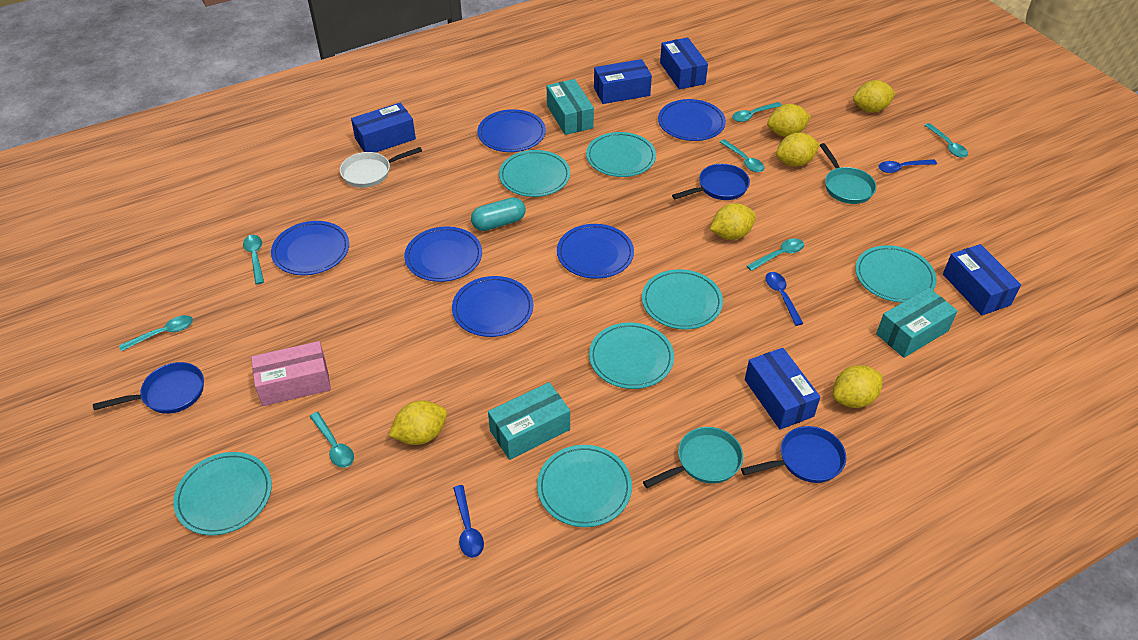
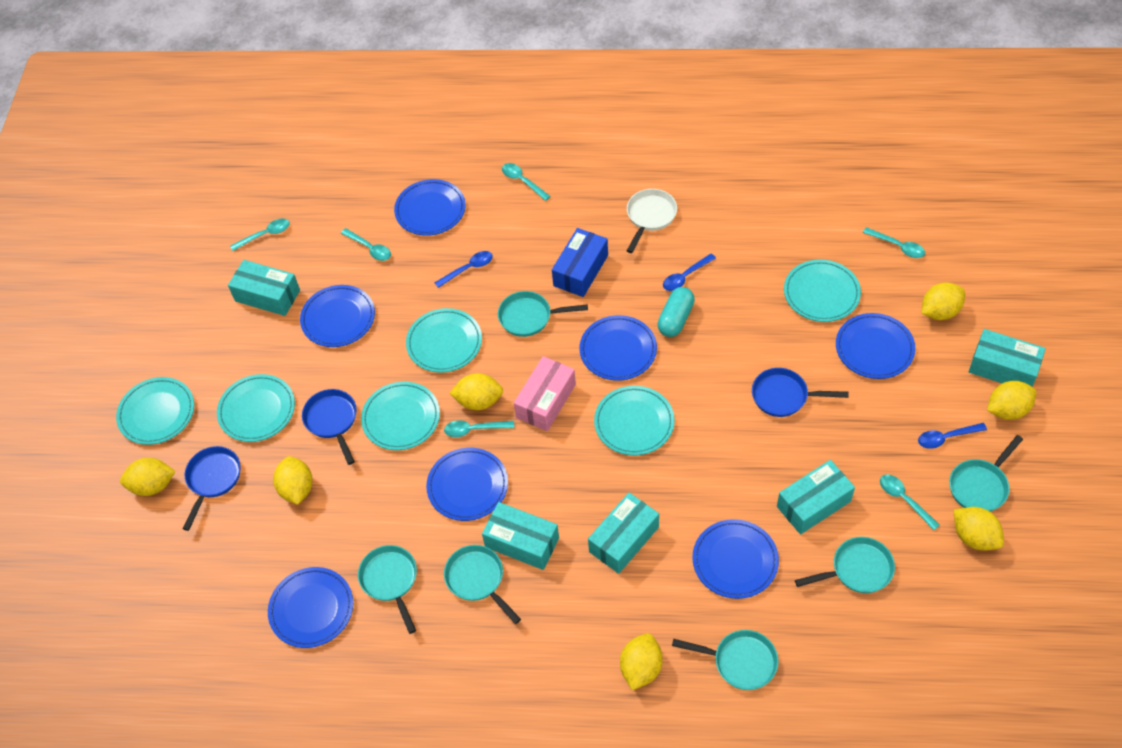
blue box: [351,103,416,153] [594,59,652,104] [660,38,708,89] [745,348,820,430] [943,244,1021,316] = 5 -> [552,228,608,297] = 1
blue plate: [271,221,349,275] [404,227,482,282] [452,276,534,337] [478,109,546,152] [557,224,634,279] [658,99,726,141] = 6 -> [268,567,353,648] [300,285,375,347] [394,179,466,236] [426,448,508,521] [580,315,657,381] [692,519,779,599] [836,313,915,379] = 7
turquoise box: [488,382,570,460] [547,79,594,135] [876,288,958,358] = 3 -> [228,260,300,316] [482,502,559,570] [588,493,659,574] [777,460,855,535] [969,329,1046,386] = 5
turquoise pan: [643,427,743,488] [820,143,877,204] = 2 -> [358,545,417,634] [444,545,521,624] [498,291,588,337] [672,630,778,690] [795,537,895,593] [949,435,1023,512] = 6
turquoise plate: [173,452,272,535] [499,150,570,197] [537,445,632,527] [586,132,656,177] [589,322,674,389] [642,269,723,329] [855,245,937,303] = 7 -> [116,377,194,445] [217,374,295,442] [361,382,440,450] [406,308,482,373] [594,386,674,455] [784,259,861,322] = 6
turquoise spoon: [119,315,193,351] [243,235,264,284] [309,412,354,468] [720,139,765,172] [732,102,782,122] [747,238,804,271] [924,123,968,158] = 7 -> [230,219,290,251] [341,228,391,261] [444,420,514,437] [502,163,551,201] [863,227,925,258] [880,474,940,530] = 6
yellow lemon: [388,401,447,445] [710,203,756,240] [767,104,811,137] [776,132,820,166] [833,365,882,408] [853,80,896,112] = 6 -> [120,458,176,496] [273,456,313,505] [450,373,503,410] [620,633,663,690] [922,282,965,320] [954,507,1004,551] [987,381,1037,420] = 7

